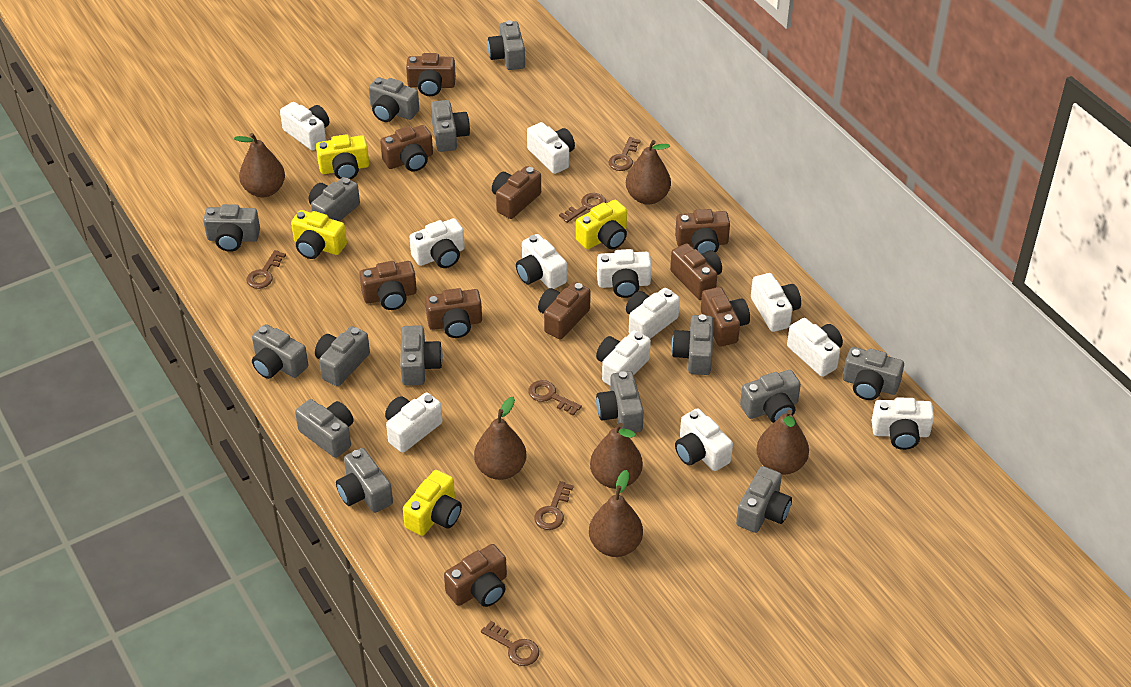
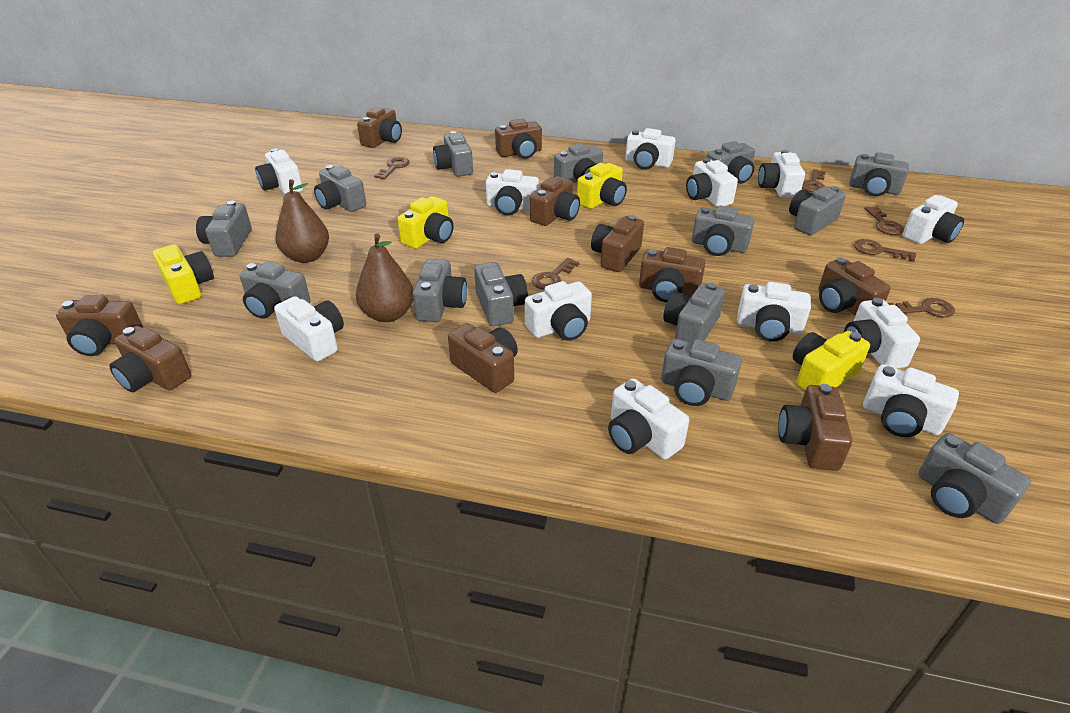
brown pear: [234,133,285,197] [474,397,526,480] [589,470,643,557] [590,423,643,489] [626,140,671,205] [756,410,809,475] = 6 -> [276,179,329,263] [356,233,413,322] = 2
grey camera: [203,204,260,252] [252,324,308,379] [295,399,354,458] [309,177,360,221] [315,326,370,386] [336,448,393,513] [369,77,419,122] [400,325,443,386] [431,100,470,152] [488,20,525,70] [596,371,644,433] [671,314,714,375] [736,466,792,533] [740,370,801,423] [843,347,904,400] = 15 -> [196,201,252,257] [240,261,310,319] [314,165,366,212] [412,259,467,322] [433,131,473,177] [474,262,528,326] [554,143,603,183] [661,339,742,406] [663,282,725,343] [692,206,754,256] [707,141,755,184] [789,186,846,235] [849,152,909,197] [918,433,1031,524] = 14

